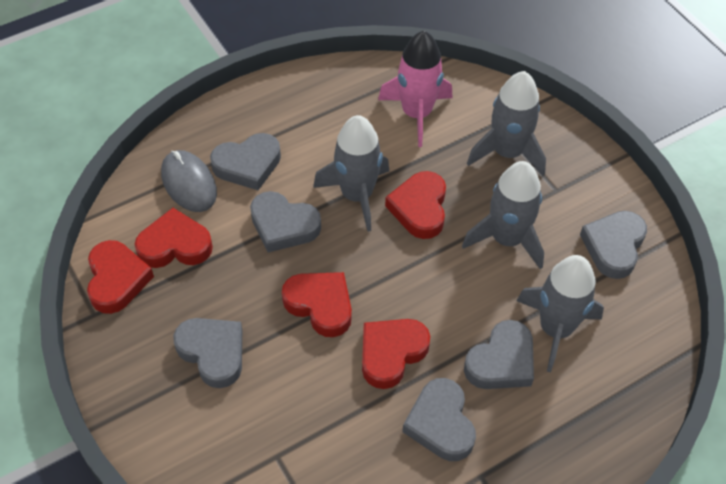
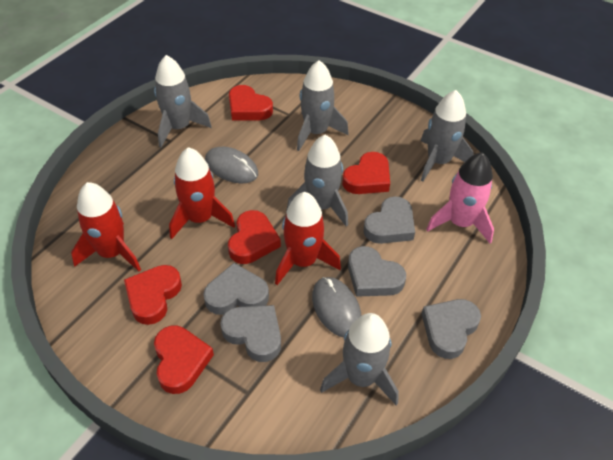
grey heart: [173,318,242,388] [210,133,281,190] [250,191,321,252] [402,378,476,461] [464,320,534,389] [580,211,647,279] = 6 -> [203,263,269,315] [220,305,281,362] [348,246,406,297] [364,196,415,244] [422,299,481,359] = 5
grey mouse: [161,150,217,212] = 1 -> [205,147,258,183] [312,277,362,337] = 2
grey rocket: [313,115,389,232] [462,161,544,270] [467,71,546,176] [517,255,604,372] = 4 -> [154,55,212,148] [286,135,348,227] [297,60,349,151] [320,313,399,405] [421,90,474,181] = 5
red rocket: none = 0 -> [71,182,141,272] [169,147,235,239] [275,192,341,285] = 3

